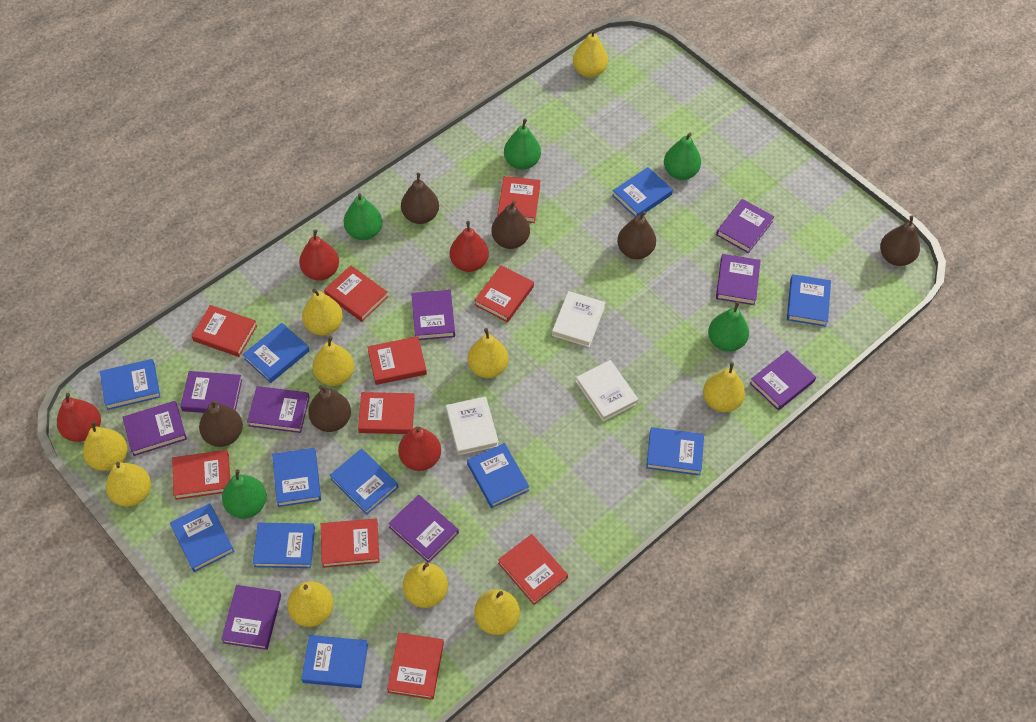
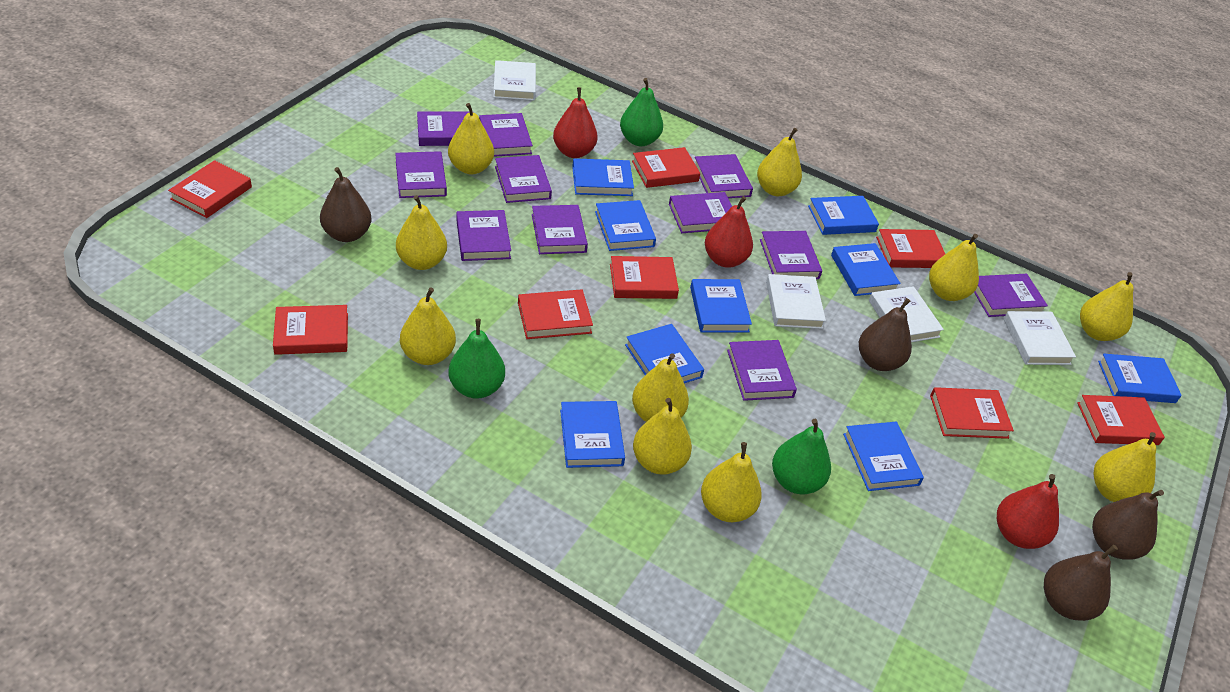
blue book: [100,359,160,410] [170,503,235,572] [243,323,310,383] [253,523,315,568] [272,448,321,507] [301,635,368,688] [330,449,398,515] [467,443,529,508] [612,167,673,217] [646,427,704,475] [787,274,831,327] = 11 -> [560,401,625,468] [572,158,634,196] [595,200,656,251] [625,324,704,383] [690,279,752,332] [808,196,879,235] [831,243,901,296] [843,422,924,491] [1098,353,1182,403] = 9
brown pear: [199,400,243,447] [308,385,351,432] [401,173,439,224] [491,201,530,249] [617,211,656,259] [880,215,920,266] = 6 -> [320,167,371,242] [859,298,912,371] [1044,545,1118,621] [1092,490,1164,560] = 4
green pear: [222,469,267,519] [344,193,382,240] [504,119,541,170] [664,133,701,180] [708,301,749,352] = 5 -> [449,319,505,399] [620,78,663,146] [772,419,831,494] = 3
purple book: [122,401,187,456] [180,371,242,413] [221,585,281,650] [247,386,310,433] [388,495,459,563] [411,290,455,340] [716,199,774,253] [716,254,761,305] [750,351,816,410] = 9 -> [395,151,447,198] [417,112,473,146] [456,210,511,261] [479,113,533,157] [495,155,552,203] [532,205,588,254] [669,192,732,233] [695,154,753,198] [727,340,797,401] [760,231,822,279] [974,274,1048,317] = 11
red book: [172,450,230,500] [192,305,257,357] [321,518,380,568] [324,265,388,322] [358,392,415,434] [367,336,427,385] [387,633,444,700] [474,265,534,322] [497,176,541,223] [498,534,568,605] = 10 -> [168,160,252,218] [273,305,348,355] [518,289,593,339] [610,256,679,299] [632,147,700,188] [876,229,945,268] [930,387,1014,439] [1077,395,1165,445] = 8
red pear: [57,393,101,442] [299,230,339,280] [398,427,441,471] [450,221,489,272] = 4 -> [553,87,598,158] [705,196,753,268] [997,474,1059,549] = 3
white book: [446,396,499,455] [552,291,606,347] [576,360,638,421] = 3 -> [493,60,536,100] [766,274,826,329] [869,286,944,342] [1004,311,1076,365] = 4

